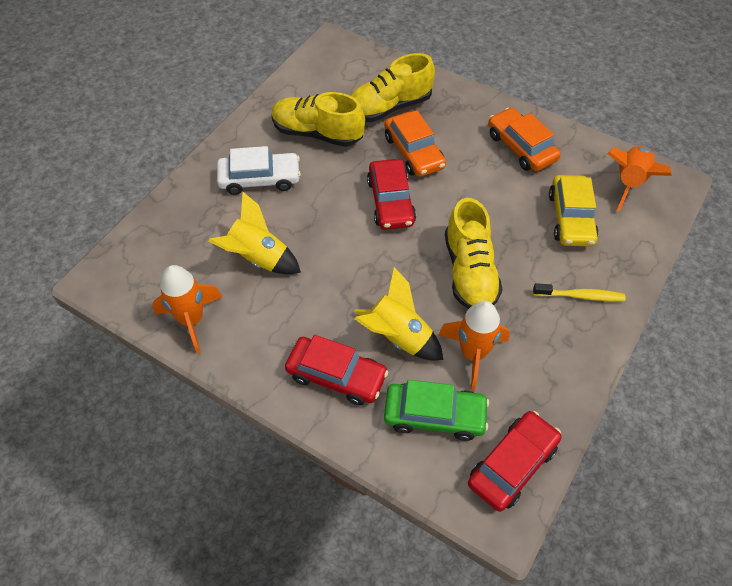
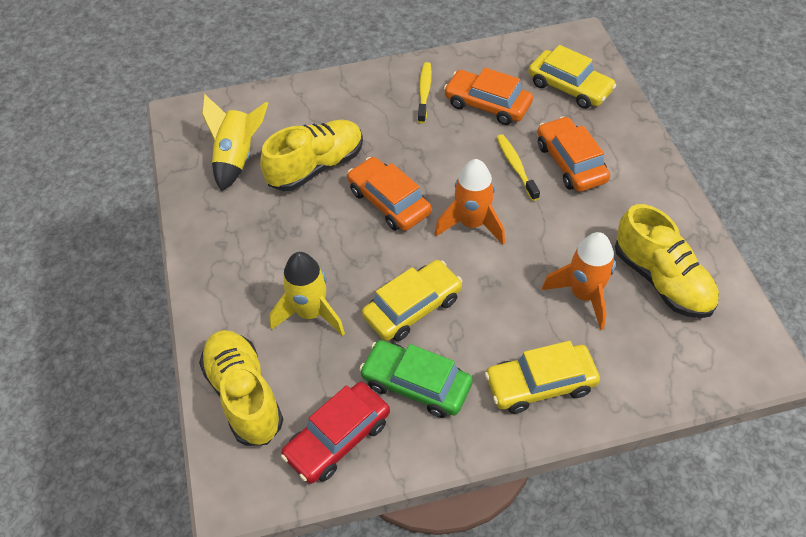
orange car: [384,110,446,177] [488,108,561,171] = 2 -> [347,157,432,231] [444,68,533,125] [537,116,610,192] = 3
orange rocket: [152,265,222,353] [438,301,510,391] [607,146,672,212] = 3 -> [435,159,505,245] [542,232,615,330] = 2
red car: [285,335,388,406] [367,159,416,230] [468,411,562,512] = 3 -> [281,382,390,484] = 1
white car: [217,146,301,195] = 1 -> none = 0
yellow car: [549,175,599,247] = 1 -> [362,260,463,341] [485,341,600,414] [528,45,616,109] = 3
yellow toothbrush: [533,283,626,301] = 1 -> [417,62,432,123] [496,134,540,201] = 2

